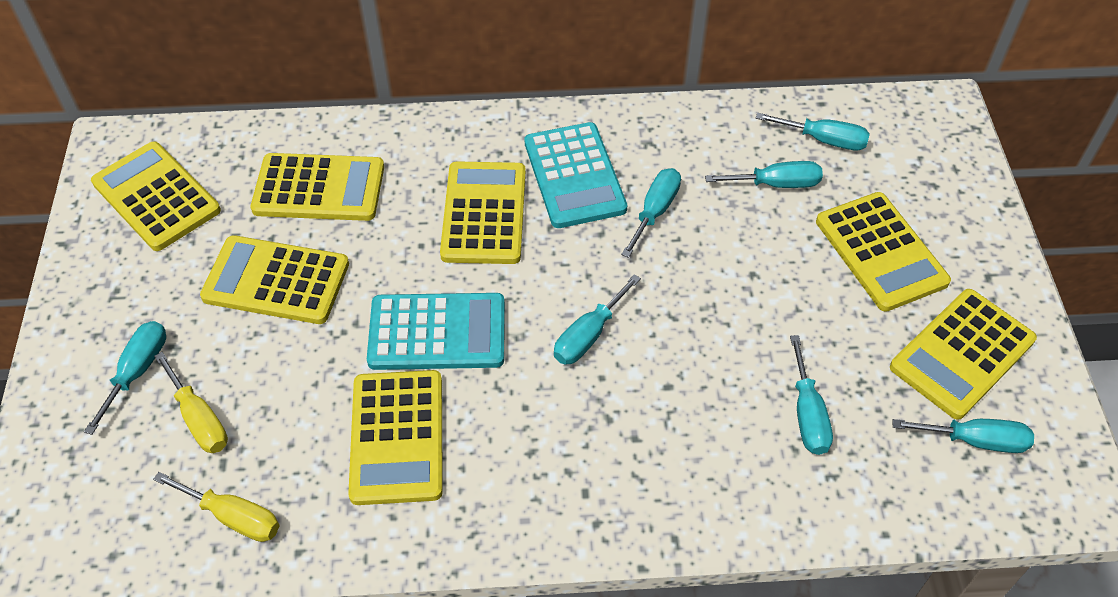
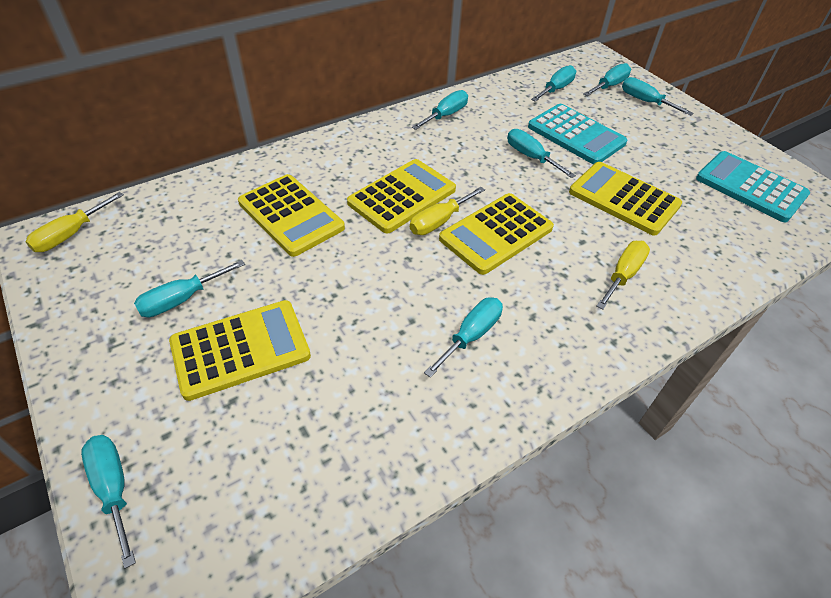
turquoise screwdriver: [84,321,166,435] [554,274,641,365] [621,168,681,258] [705,161,823,188] [756,113,870,150] [790,335,833,455] [892,419,1034,453] = 7 -> [81,435,136,569] [134,260,245,317] [412,90,468,130] [424,298,503,378] [507,129,576,178] [531,65,576,102] [584,63,631,96] [622,77,694,116] = 8
yellow calculator: [91,141,221,251] [200,235,349,324] [250,153,384,221] [348,370,443,505] [440,161,526,264] [816,192,951,312] [890,289,1037,420] = 7 -> [169,300,311,401] [238,174,345,257] [347,159,456,233] [439,193,554,275] [569,162,682,236] = 5
yellow screwdriver: [153,472,280,542] [154,352,228,453] = 2 -> [26,192,124,252] [410,187,485,235] [596,241,650,310] = 3

